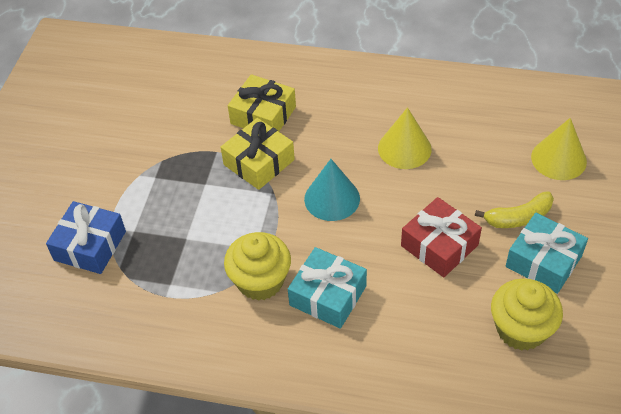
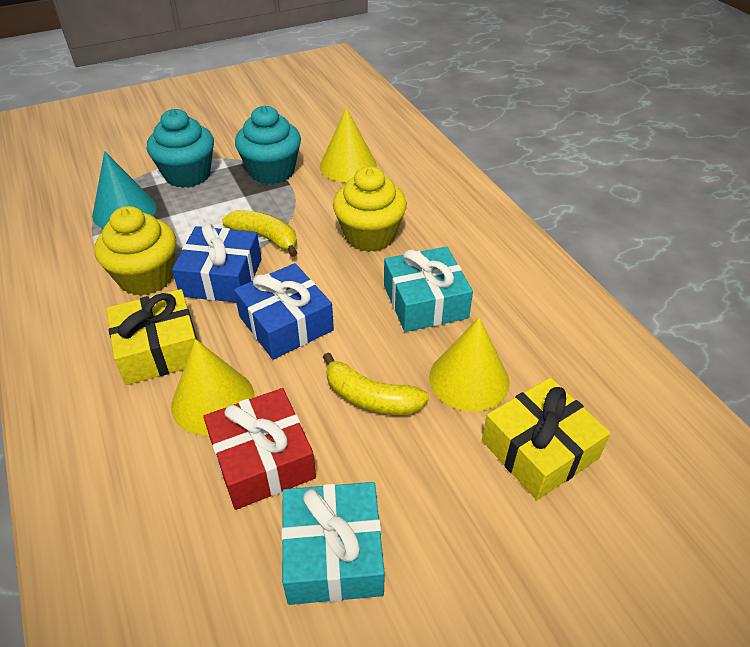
blue gift: [46,201,126,274] = 1 -> [172,223,261,303] [234,263,334,360] = 2
turquoise cupcake: none = 0 -> [147,109,214,188] [235,106,301,184] = 2
yellow banana: [475,191,554,228] = 1 -> [222,210,297,257] [323,352,429,415] = 2
yellow cone: [378,107,432,169] [531,118,587,180] = 2 -> [171,339,255,435] [320,108,377,182] [429,317,510,412] = 3

